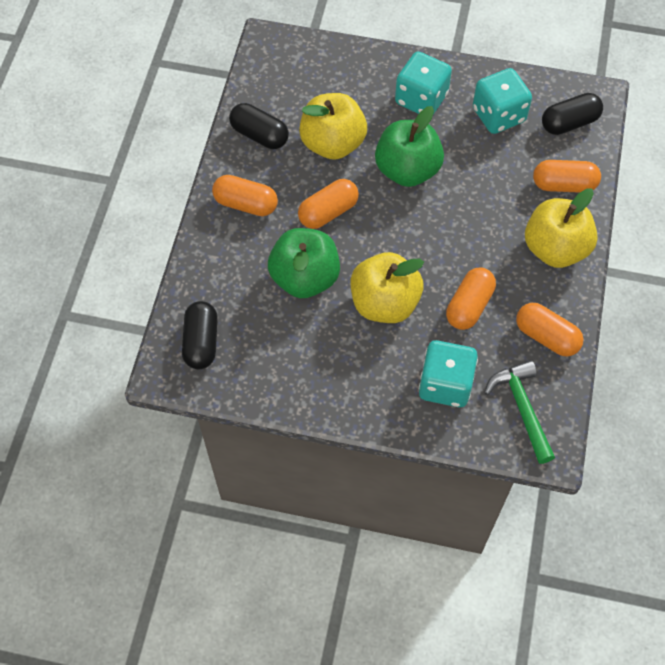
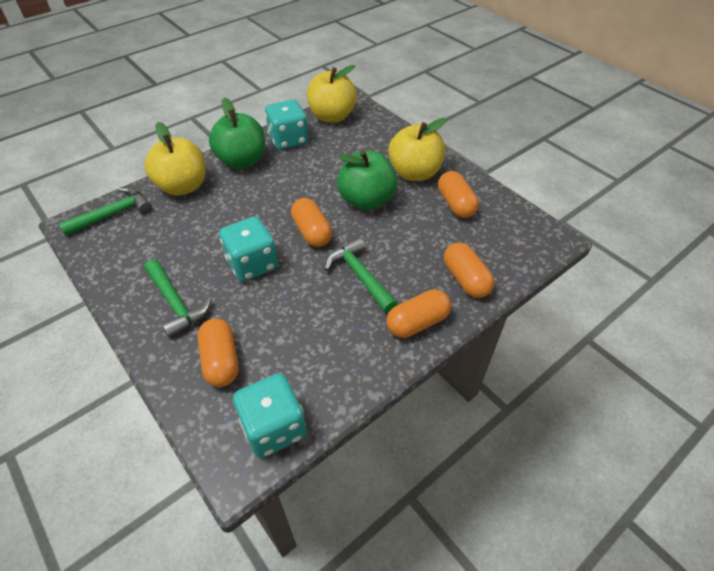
black capsule: [182,301,218,369] [229,103,289,149] [542,93,603,135] = 3 -> none = 0
green hammer: [484,360,555,464] = 1 -> [59,187,152,236] [144,259,211,338] [324,237,398,313] = 3

